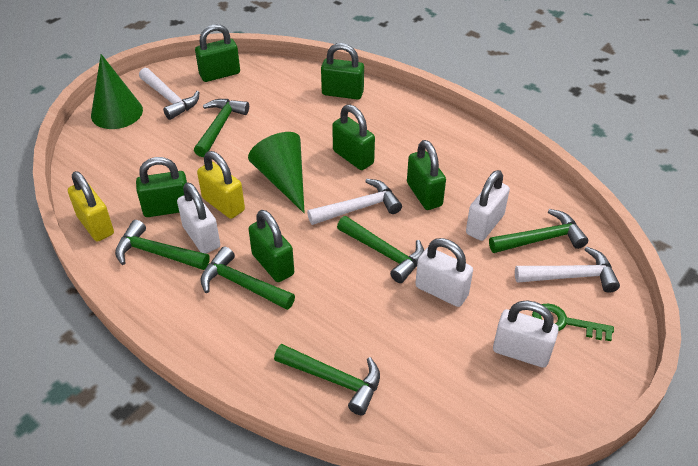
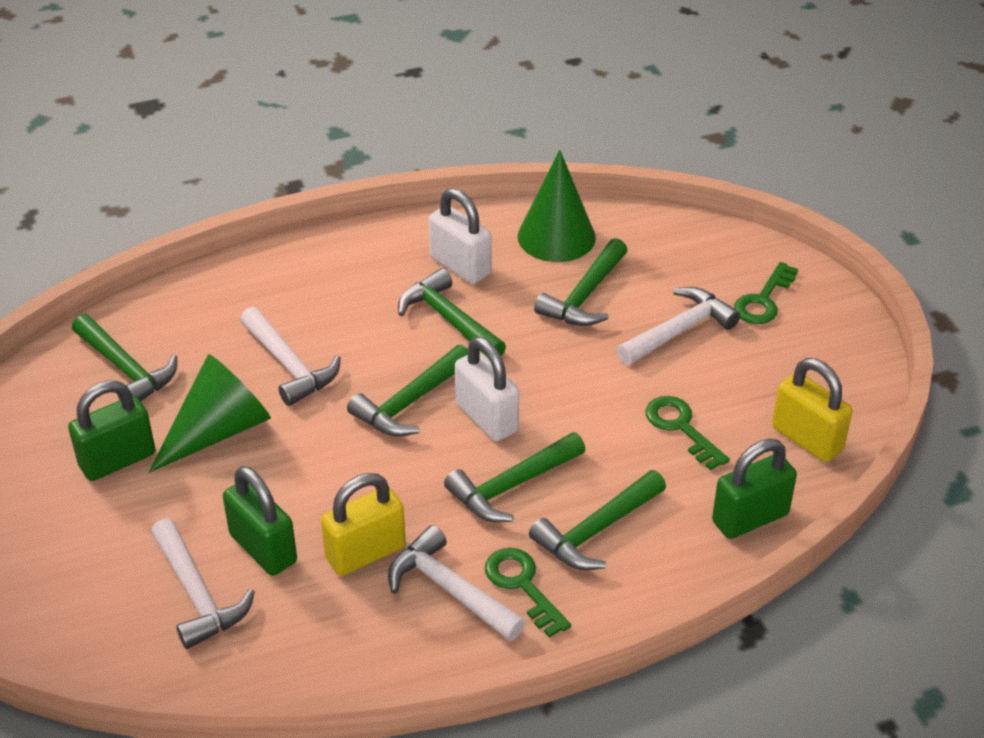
green key: [532,304,614,341] = 1 -> [485,548,571,638] [646,396,730,470] [734,262,798,324] = 3
green padlock: [136,157,187,217] [195,24,240,82] [249,210,294,282] [321,43,364,100] [332,104,375,170] [407,140,446,210] = 6 -> [68,381,155,481] [223,466,297,576] [712,439,797,539] = 3
white hammer: [139,68,199,120] [307,179,402,225] [515,247,620,293] = 3 -> [151,518,255,649] [240,307,341,406] [388,525,526,641] [617,287,741,365] = 4
white padlock: [177,182,220,254] [415,238,473,307] [466,170,510,241] [493,300,559,368] = 4 -> [429,188,491,284] [455,337,519,441] = 2

